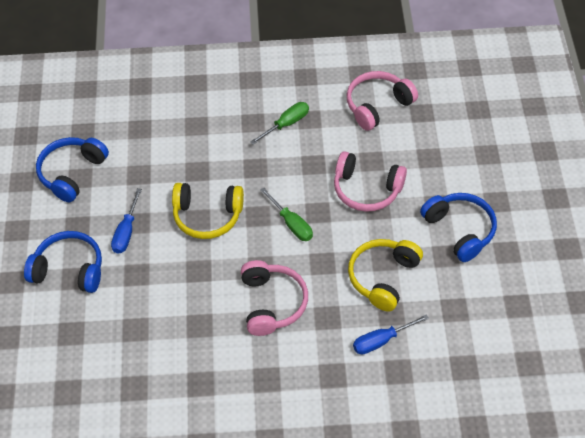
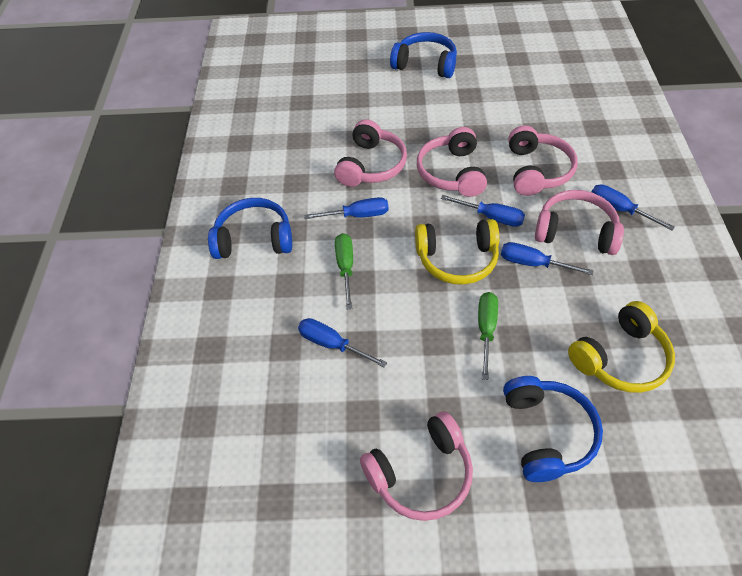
blue screwdriver: [111,188,142,254] [353,314,429,355] = 2 -> [298,318,387,368] [304,197,389,219] [441,195,525,227] [501,242,594,275] [592,184,675,231] = 5
pink headphones: [241,260,308,336] [334,151,407,212] [347,71,418,131] = 3 -> [334,119,407,187] [360,411,473,521] [417,127,487,197] [508,125,578,196] [535,190,624,255] = 5

